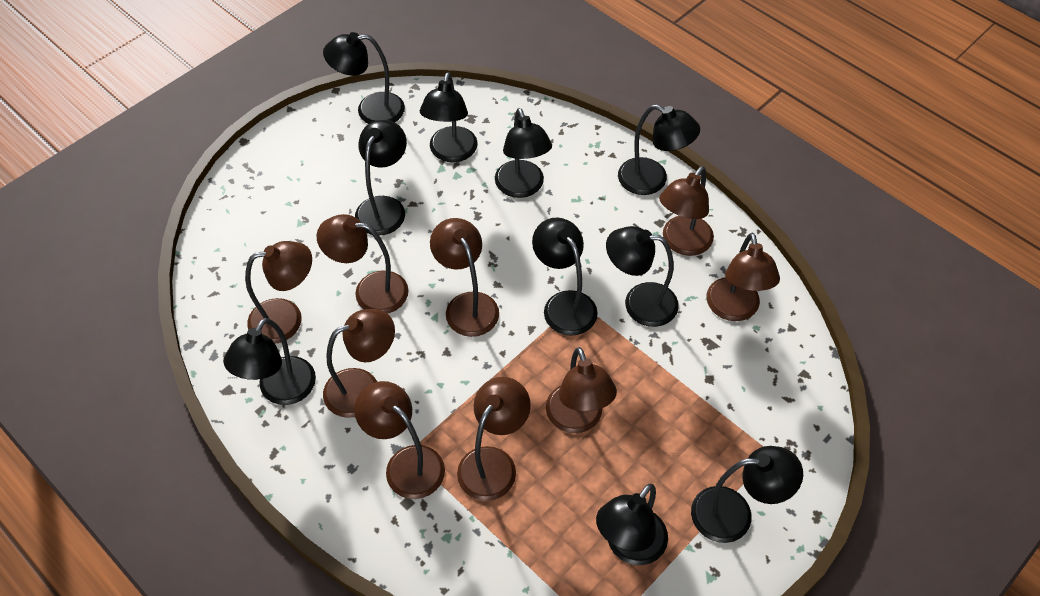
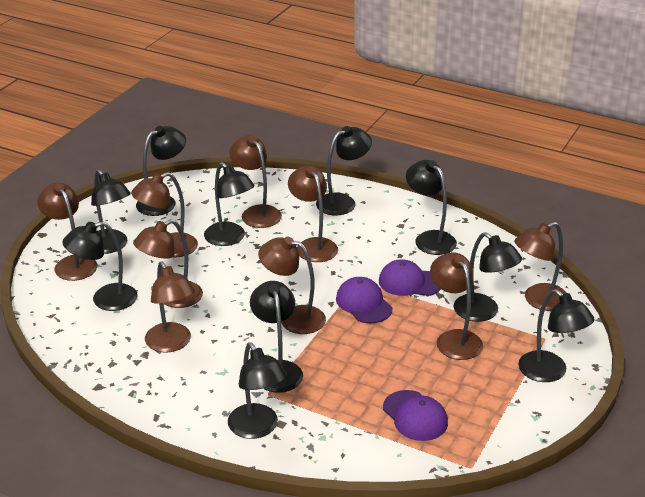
purple cap: none = 0 -> [336,277,393,323] [379,259,441,296] [383,390,448,441] = 3

